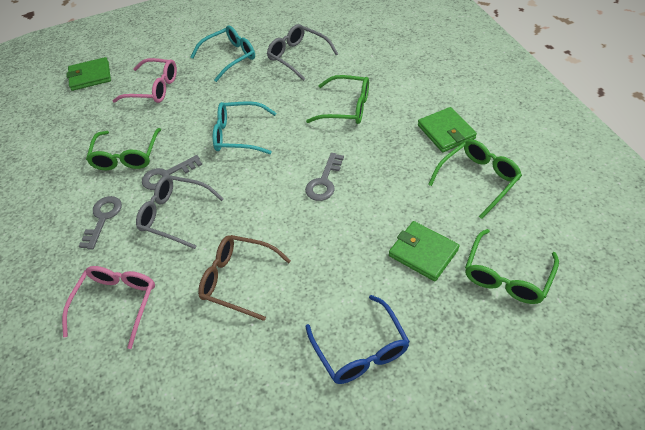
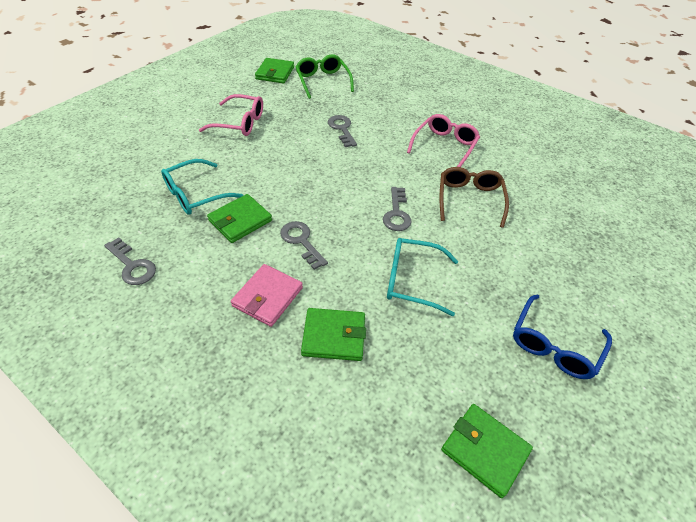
green glasses: [86,128,161,170] [306,75,369,124] [428,140,522,219] [465,229,559,304] = 4 -> [295,55,354,99] = 1
green wallet: [66,57,111,91] [389,221,459,281] [418,107,477,152] = 3 -> [207,194,272,243] [255,58,294,84] [301,308,366,361] [441,404,533,498] = 4
grey glasses: [136,175,224,249] [267,24,338,81] = 2 -> none = 0
grey key: [79,196,122,250] [142,155,202,190] [305,153,344,201] = 3 -> [104,237,156,285] [280,221,328,270] [328,115,357,147] [383,187,412,231] = 4
pink wallet: none = 0 -> [231,264,303,327] = 1

